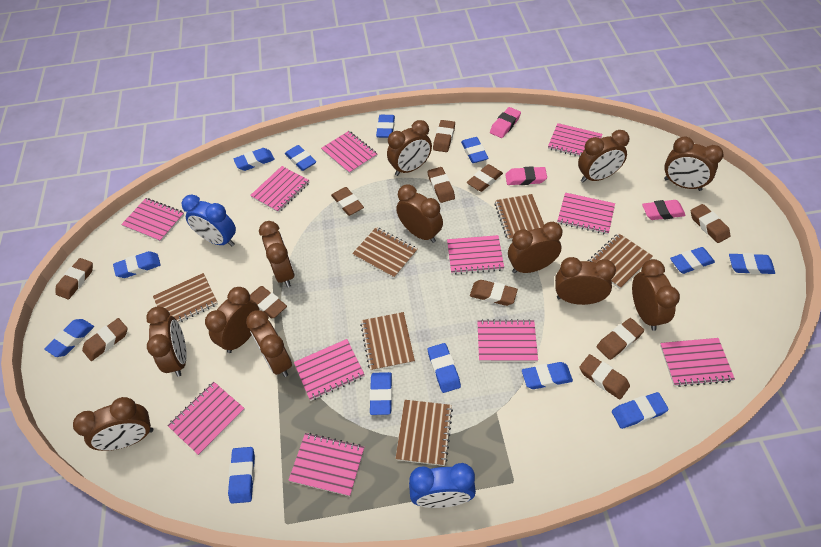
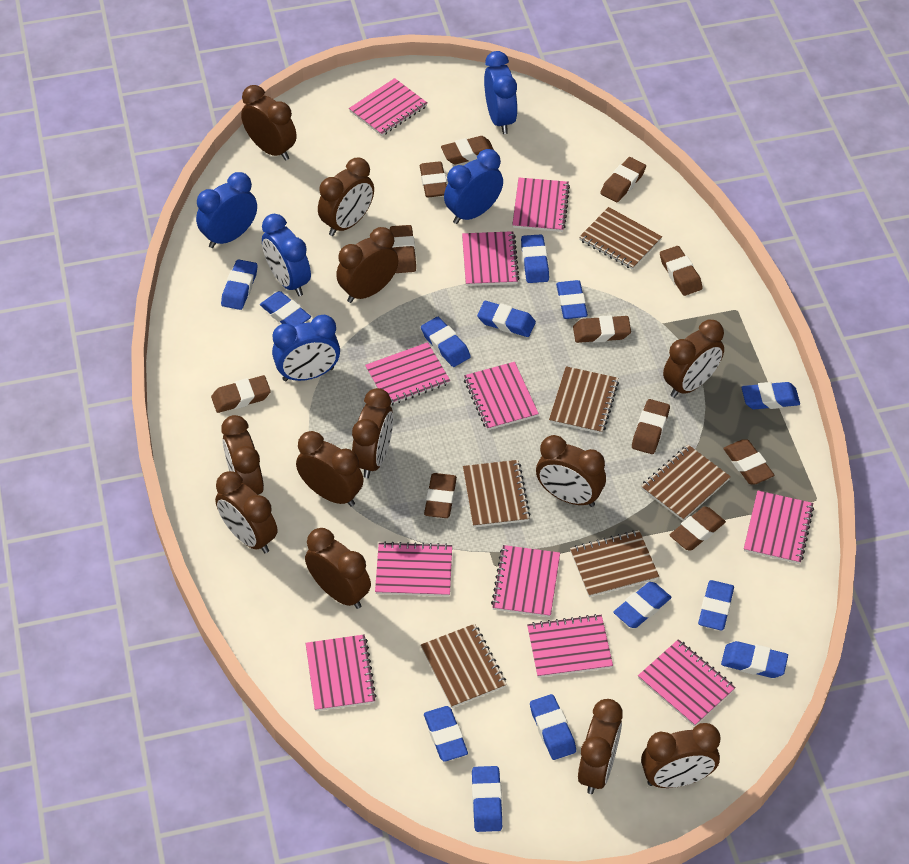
blue clock: [181,195,236,246] [409,463,476,508] = 2 -> [196,172,257,248] [262,214,311,296] [272,315,340,381] [444,149,503,224] [484,51,518,134] = 5
pink eraser: [490,107,521,138] [505,166,547,185] [642,200,686,220] = 3 -> none = 0

